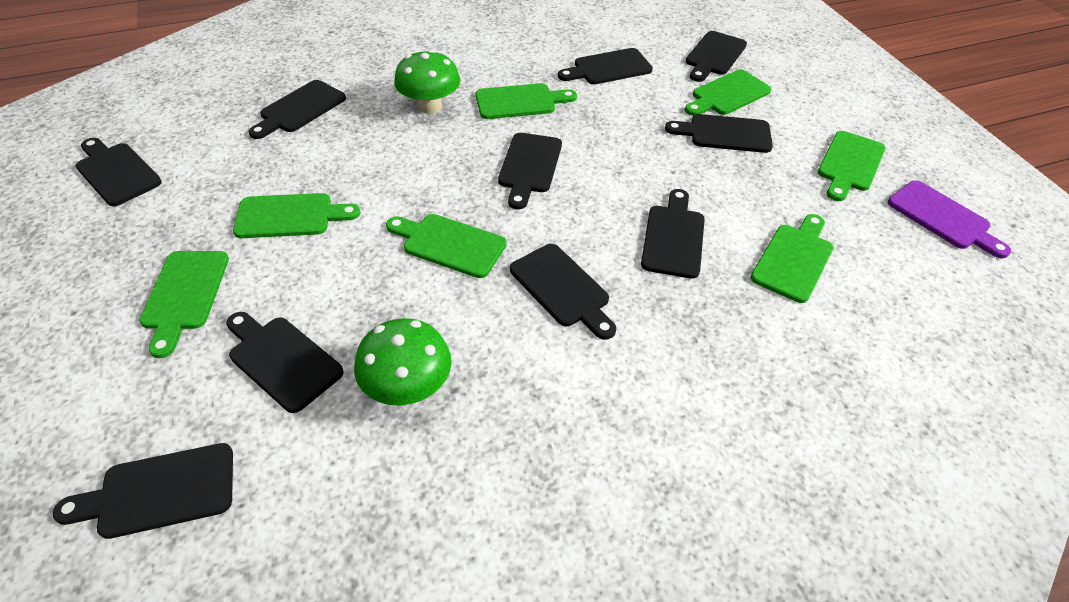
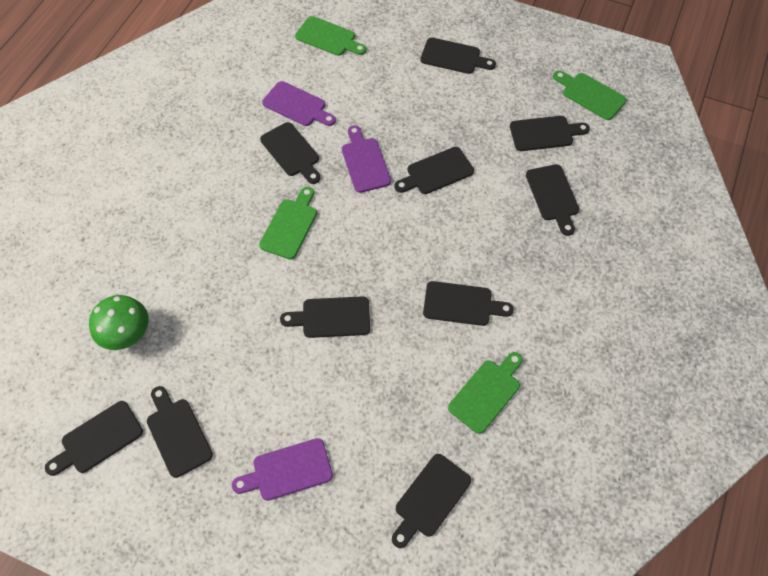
green cutting board: [140,251,229,358] [233,193,361,238] [386,214,507,278] [476,83,577,119] [685,70,771,116] [750,214,834,303] [818,131,886,201] = 7 -> [259,187,317,259] [295,16,366,56] [448,352,523,434] [553,70,627,120] = 4
green mushroom: [354,318,452,405] [394,50,460,114] = 2 -> [89,295,149,350] = 1
purple cutting board: [888,180,1011,258] = 1 -> [232,438,333,501] [262,81,336,126] [342,126,391,193] = 3

